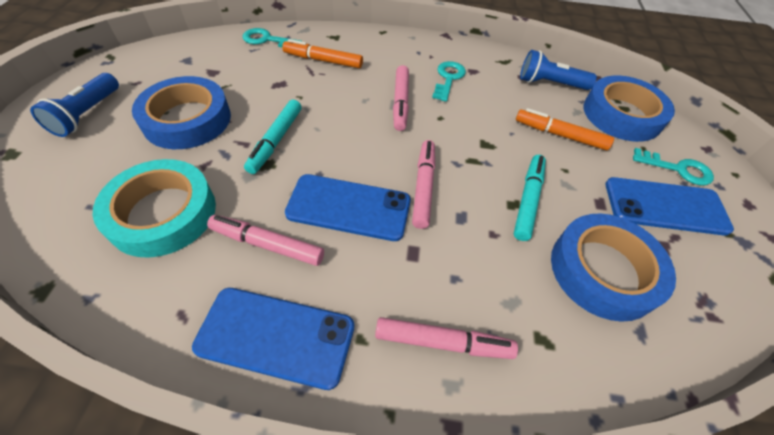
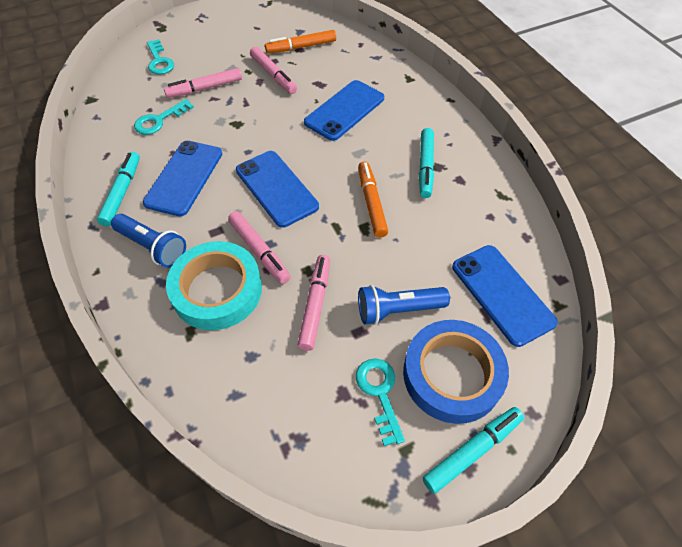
blue phone: [192,288,354,390] [285,174,411,241] [605,177,734,236] = 3 -> [143,141,222,216] [236,151,319,228] [304,80,385,141] [452,245,558,347] = 4
blue tape: [132,76,231,149] [551,214,676,322] [584,76,675,142] = 3 -> [403,320,509,424] = 1
turquoise marker: [244,100,302,174] [514,155,546,241] = 2 -> [97,152,140,226] [419,128,434,198] [423,407,524,494] = 3

